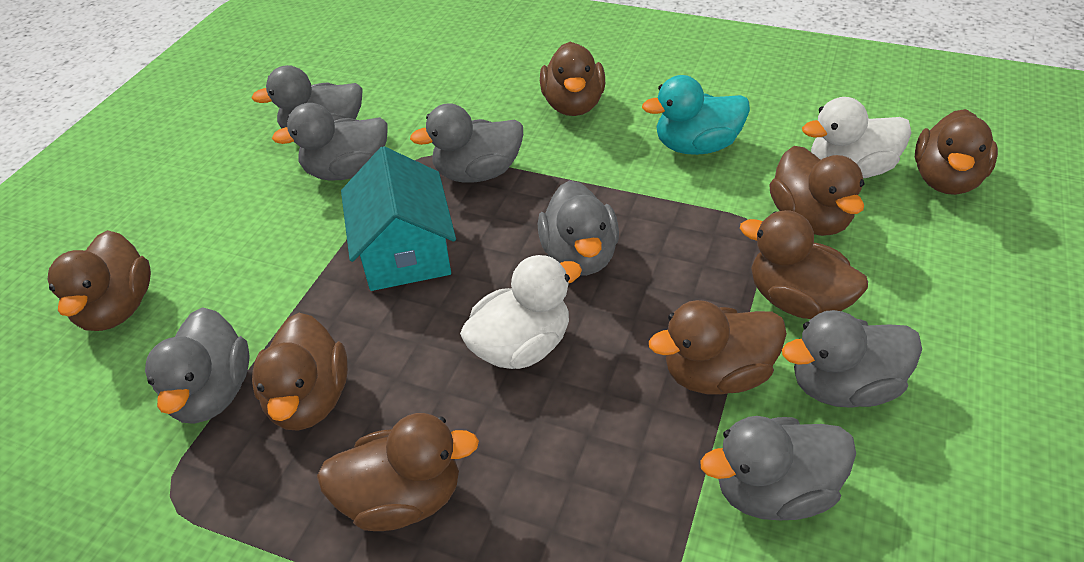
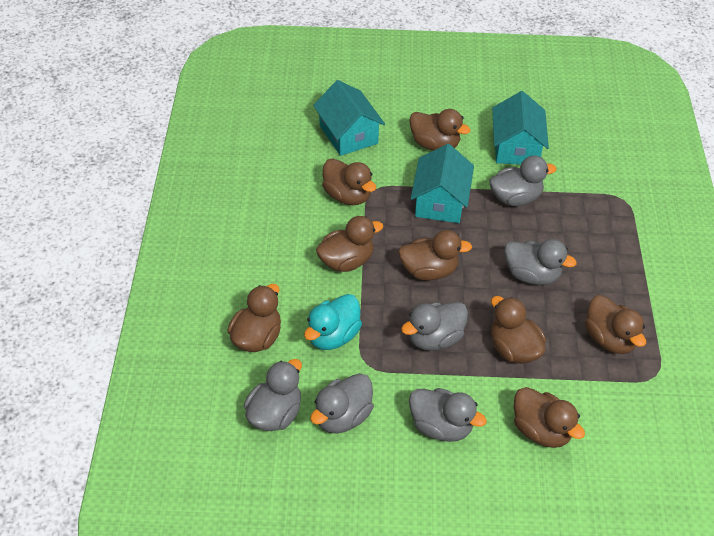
grey duck: [145,307,250,424] [252,65,363,129] [272,103,387,181] [410,103,523,183] [537,180,619,276] [700,416,856,521] [782,310,922,408] = 7 -> [244,359,302,431] [310,373,374,434] [401,302,468,350] [409,388,487,442] [489,156,556,206] [504,239,577,285] = 6
turquoise house: [341,146,456,291] = 1 -> [313,80,385,156] [411,144,474,223] [492,91,549,165] = 3
white duck: [460,255,582,369] [802,97,911,178] = 2 -> none = 0

